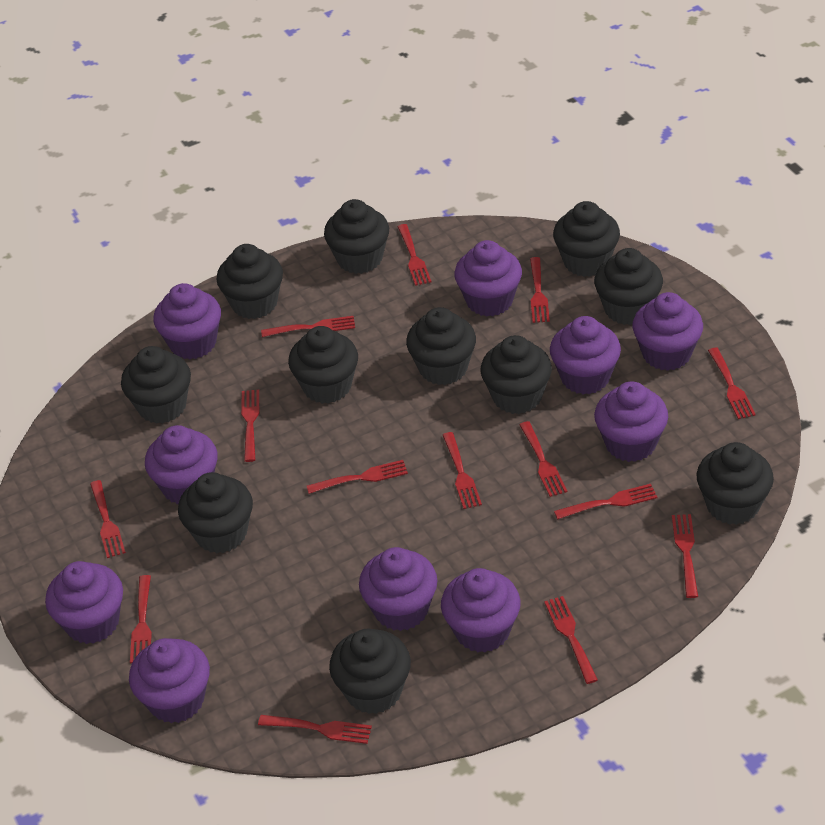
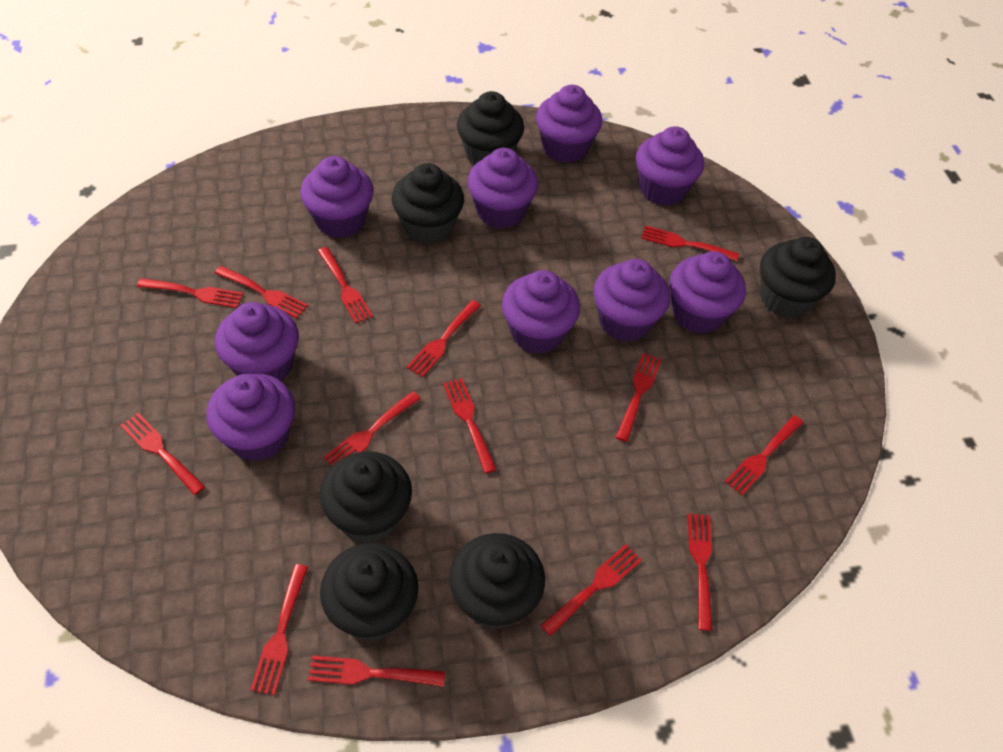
black cupcake: [121,346,191,424] [178,472,253,553] [216,244,283,319] [288,326,358,404] [324,199,389,274] [329,629,411,714] [406,307,476,385] [480,335,552,414] [553,201,620,277] [594,248,663,325] [697,442,774,525] = 11 -> [320,451,412,544] [320,543,418,641] [392,163,464,245] [449,533,545,630] [457,91,524,165] [760,237,836,318] = 6
purple cupcake: [45,561,123,644] [129,638,210,723] [145,425,218,504] [154,283,221,359] [359,547,438,631] [441,568,520,653] [454,240,522,316] [550,316,621,394] [594,381,668,462] [632,292,703,371] = 10 -> [207,373,295,461] [215,302,299,381] [300,156,374,238] [467,148,538,228] [502,270,580,354] [536,85,602,163] [593,259,670,342] [636,126,704,206] [670,251,746,334] = 9

